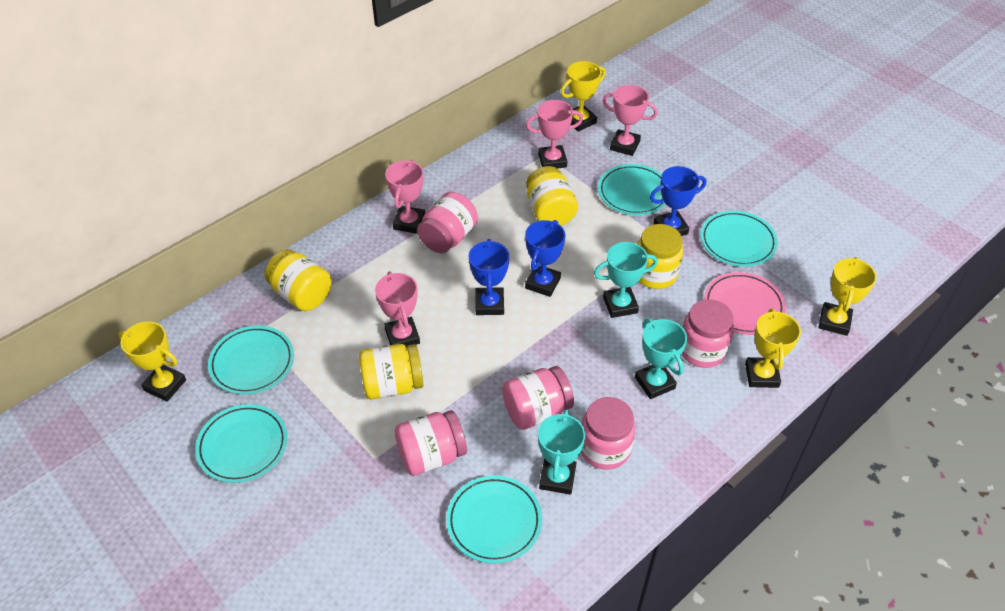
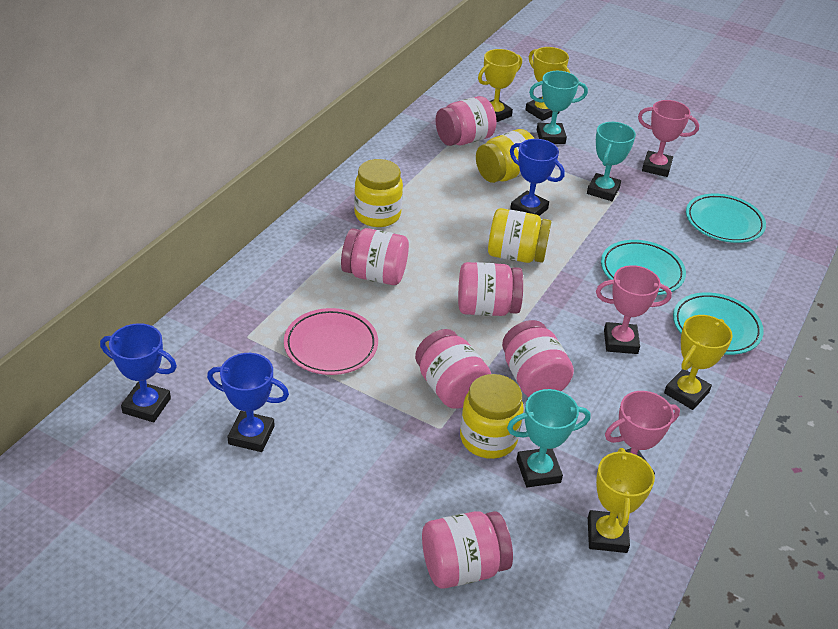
pink jar: [394,410,467,476] [417,192,478,253] [502,366,574,430] [581,397,636,470] [681,299,734,368] = 5 -> [341,228,409,285] [415,329,491,409] [422,511,513,589] [436,96,497,146] [458,262,523,316] [502,320,574,397] = 6
pink trophy: [375,272,420,347] [385,160,425,234] [526,100,583,169] [603,85,658,156] = 4 -> [596,265,672,354] [605,391,680,475] [638,100,699,177] = 3
turquoise plate: [195,404,287,483] [208,326,294,395] [446,476,542,563] [598,164,666,215] [701,211,778,267] = 5 -> [601,240,686,295] [673,292,764,355] [686,193,766,243] = 3

